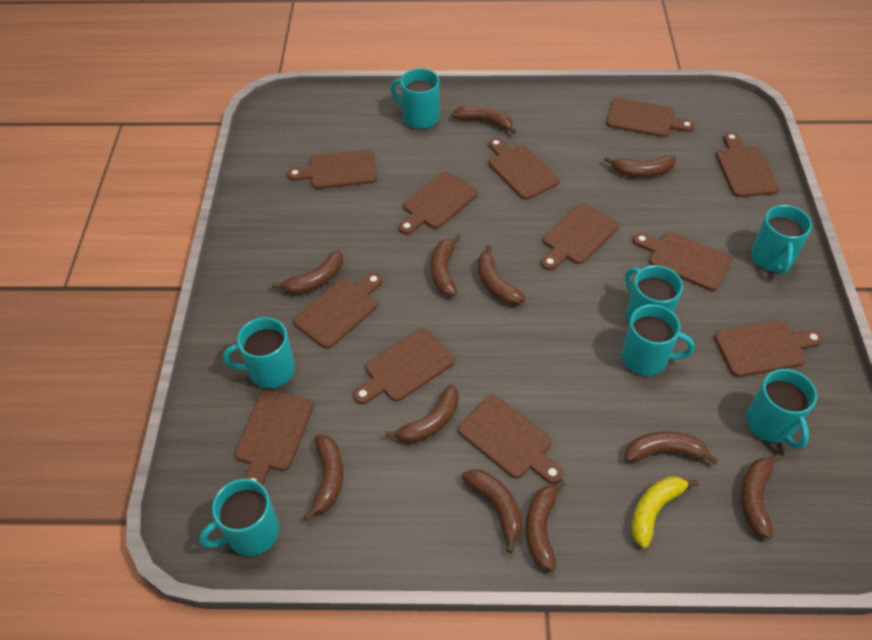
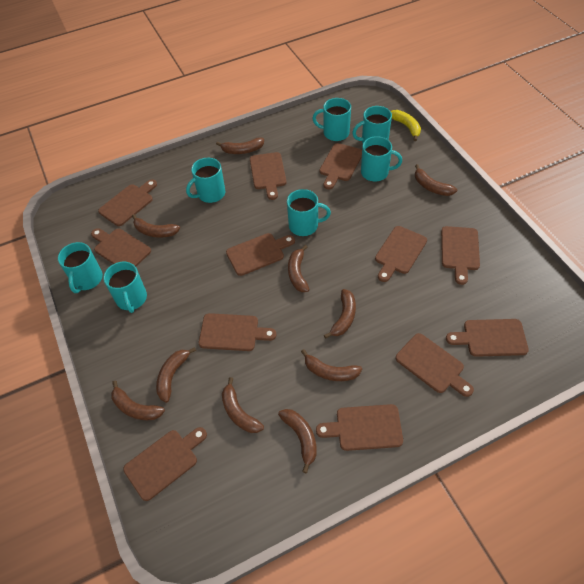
brown banana: [272,250,343,295] [304,435,344,521] [385,384,459,443] [431,234,461,296] [452,105,516,134] [462,469,522,553] [478,245,526,305] [525,479,565,571] [604,155,676,177] [625,431,718,465] [741,454,781,539] = 11 -> [111,381,165,420] [132,214,180,237] [156,347,196,403] [216,137,264,154] [222,377,264,433] [278,409,317,473] [288,245,310,292] [301,349,362,381] [324,289,356,339] [415,164,457,196] = 10

